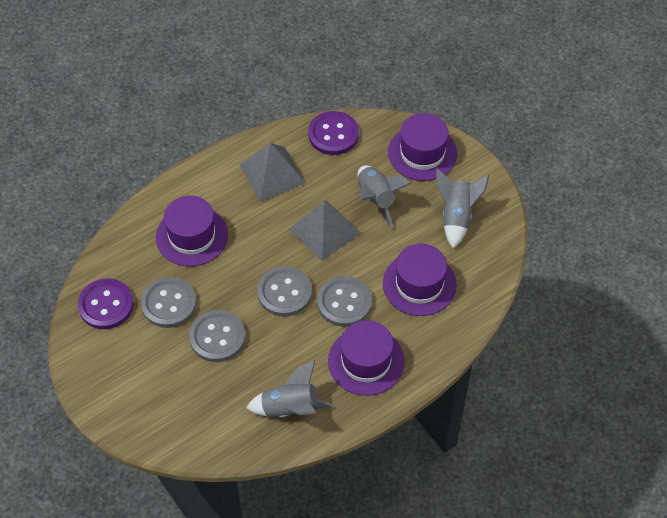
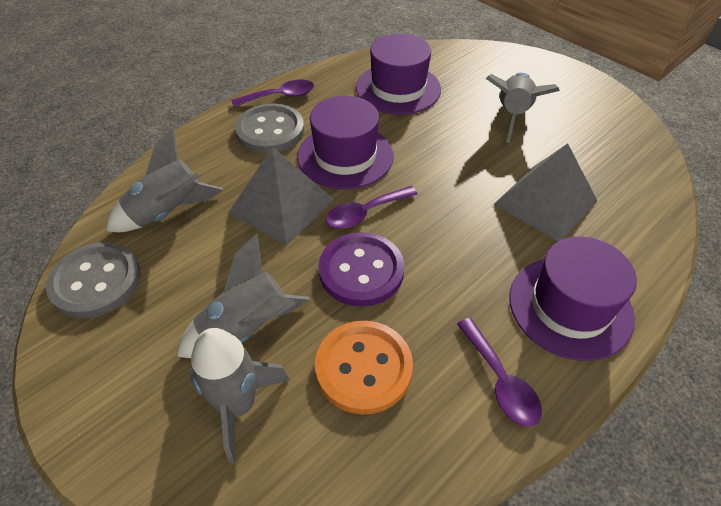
grey button: [141,277,196,328] [189,310,245,362] [257,266,312,317] [317,276,372,327] = 4 -> [46,242,141,318] [235,103,304,153] = 2
grey rocket: [246,361,334,418] [358,165,411,228] [436,169,489,248] = 3 -> [106,128,223,232] [176,234,310,358] [188,328,290,463] [486,73,560,143] = 4
orange button: none = 0 -> [315,321,413,415] = 1
purple button: [78,278,134,329] [308,111,359,155] = 2 -> [319,232,404,307] = 1
purple hat: [156,196,228,266] [328,320,405,396] [383,244,457,316] [388,113,457,181] = 4 -> [297,96,394,189] [356,34,441,115] [509,236,637,361] = 3
purple spoon: none = 0 -> [231,79,314,107] [326,186,418,229] [457,318,542,427] = 3

